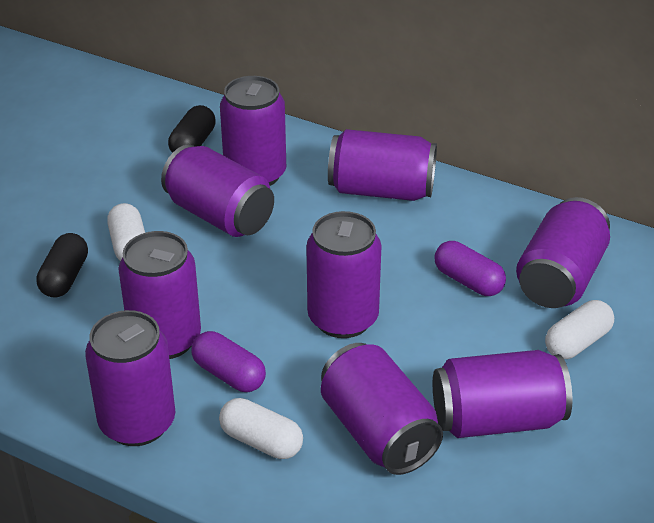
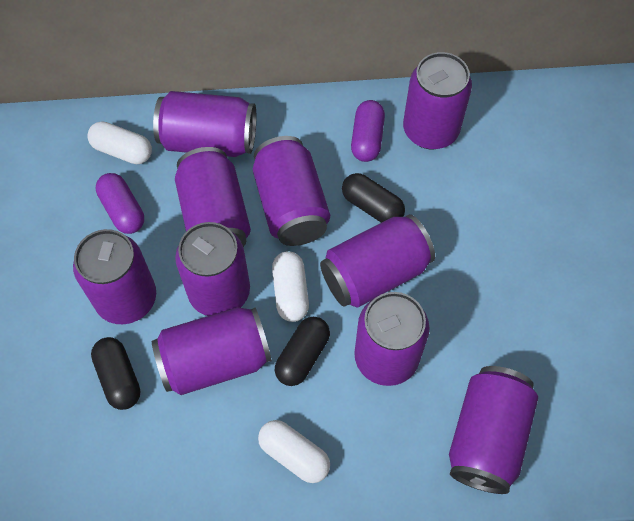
black capsule: [36,233,88,297] [168,105,216,153] = 2 -> [91,337,140,410] [275,317,330,386] [342,173,405,223] = 3
purple can: [85,310,176,446] [118,231,201,359] [161,144,274,237] [220,76,286,186] [306,211,382,338] [321,343,443,475] [328,129,437,201] [433,350,572,438] [516,197,610,308] = 9 -> [73,229,156,324] [152,307,272,395] [153,91,256,157] [175,147,251,247] [175,222,250,316] [253,136,330,246] [320,214,435,307] [354,292,430,386] [403,52,472,149] [449,366,538,494] = 10

